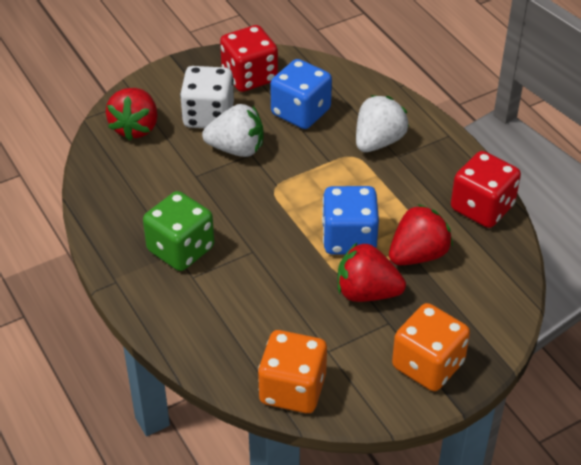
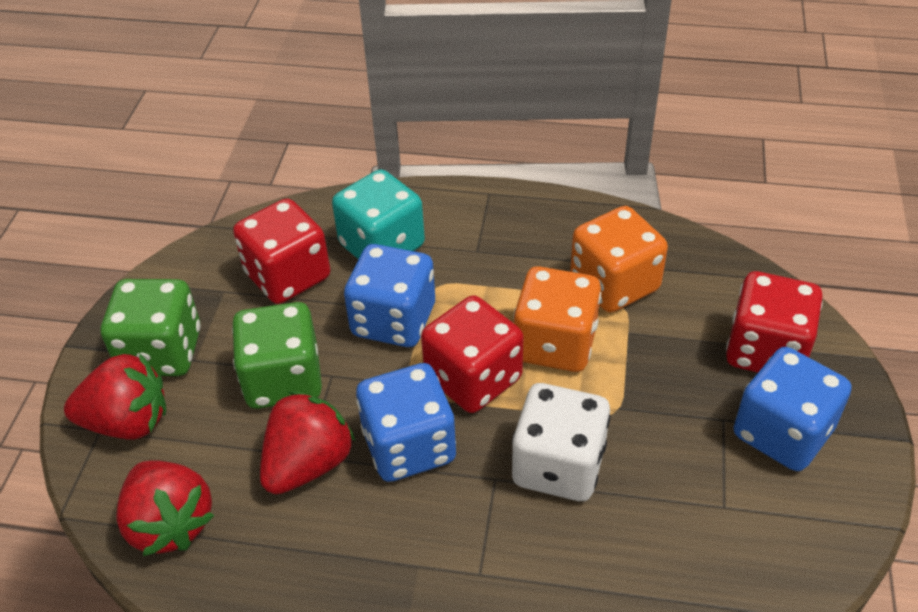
blue dice: [270,59,332,129] [322,186,379,255] = 2 -> [344,244,435,347] [356,363,456,482] [734,347,851,471] = 3
green dice: [143,191,214,271] = 1 -> [101,279,201,376] [232,302,322,409] = 2
red dice: [220,25,278,92] [451,151,521,228] = 2 -> [233,198,330,304] [421,295,524,413] [726,271,823,373] = 3
turquoise dice: none = 0 -> [332,169,425,259] = 1
white strawberry: [202,104,263,157] [356,95,409,152] = 2 -> none = 0

